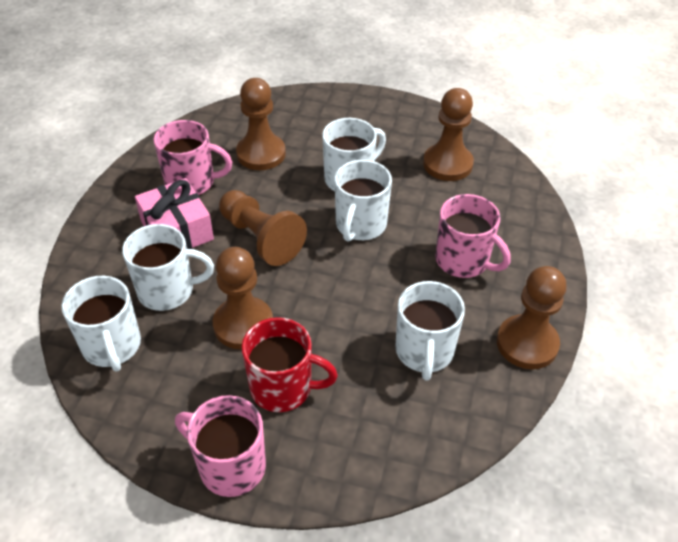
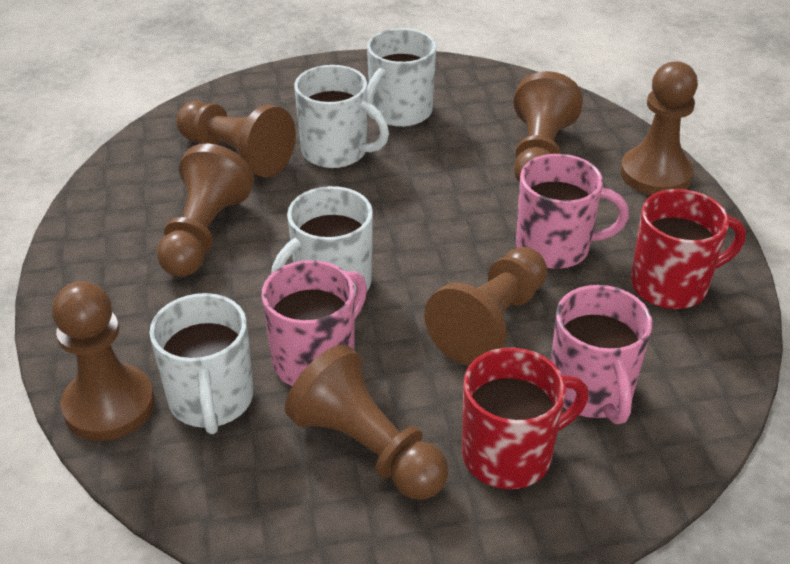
brown pawn: [213,247,273,350] [219,190,307,266] [236,78,286,170] [423,88,474,181] [497,266,567,369] = 5 -> [52,281,155,441] [157,144,254,277] [176,101,296,178] [285,344,449,500] [424,247,547,366] [514,71,583,183] [620,61,698,195] = 7
pink gift: [135,178,214,249] = 1 -> none = 0
red mug: [242,317,338,412] = 1 -> [462,348,589,489] [630,189,746,309] = 2
white mug: [62,276,141,372] [122,224,214,311] [322,118,386,191] [335,160,392,242] [395,281,465,381] = 5 -> [149,293,253,434] [271,186,373,293] [294,65,389,169] [367,28,436,127] = 4

